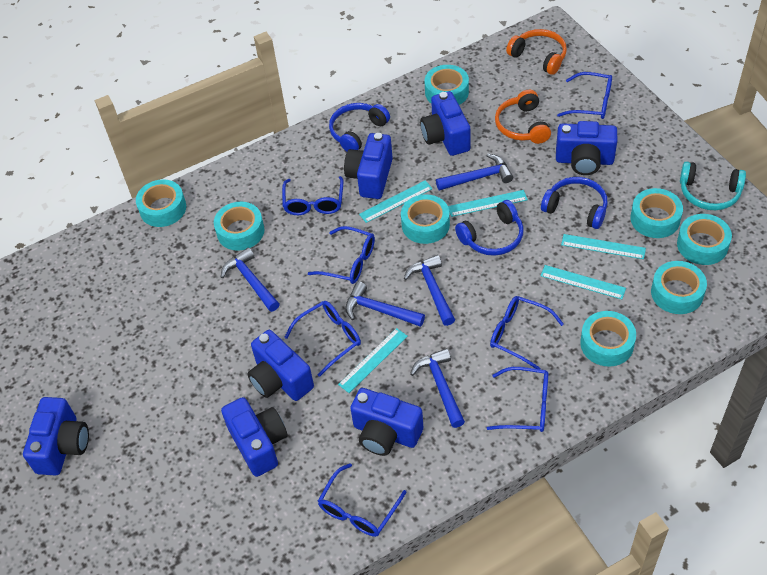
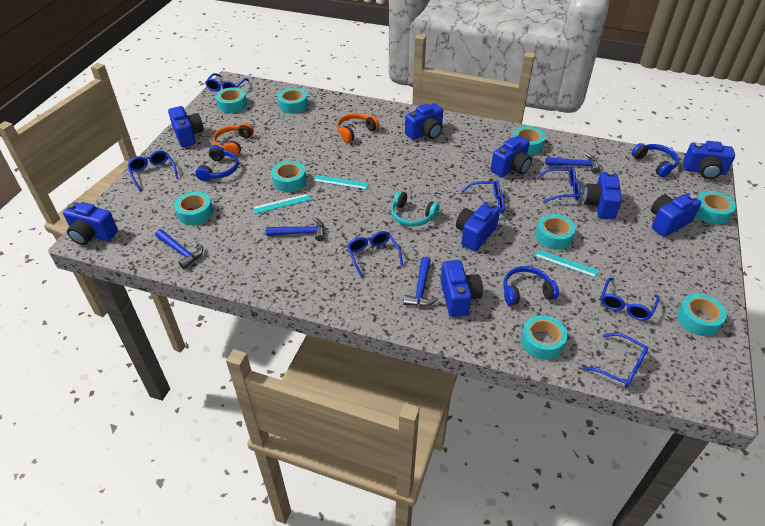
blue camera: [23,397,89,476] [221,397,288,477] [247,330,314,401] [344,133,393,199] [350,388,423,456] [420,91,470,156] [556,121,617,175] = 7 -> [63,202,118,245] [168,106,204,147] [405,103,443,140] [441,260,483,317] [456,202,500,251] [491,136,532,177] [583,171,622,220] [651,193,701,237] [683,141,735,179] = 9
blue hammer: [221,247,280,312] [345,282,425,327] [404,255,455,326] [410,348,465,428] [436,154,513,191] = 5 -> [155,229,203,269] [266,217,324,241] [404,257,438,307] [545,153,600,174] = 4
turquoise ruler: [338,328,408,393] [359,180,433,223] [448,190,528,217] [541,265,626,299] [561,234,646,259] = 5 -> [253,194,311,214] [313,175,369,190] [534,249,599,278] = 3
turquoise tape: [136,179,186,227] [214,202,264,251] [401,194,450,244] [425,65,469,105] [580,311,636,367] [630,188,683,238] [651,261,707,314] [677,214,732,265] = 8 -> [174,191,213,225] [216,87,247,113] [271,161,307,192] [278,88,308,114] [513,126,545,155] [521,315,567,360] [536,214,576,250] [677,294,727,336] [696,191,736,225] = 9

